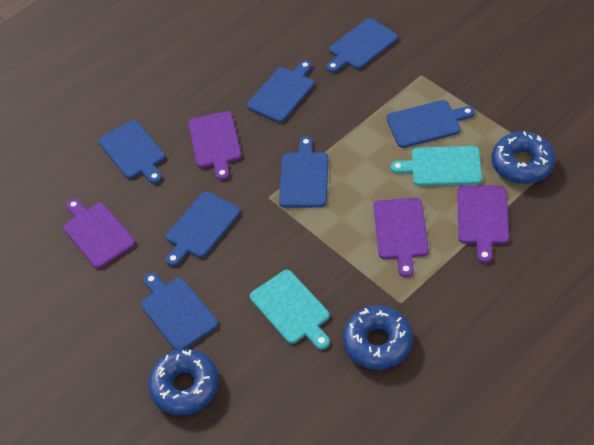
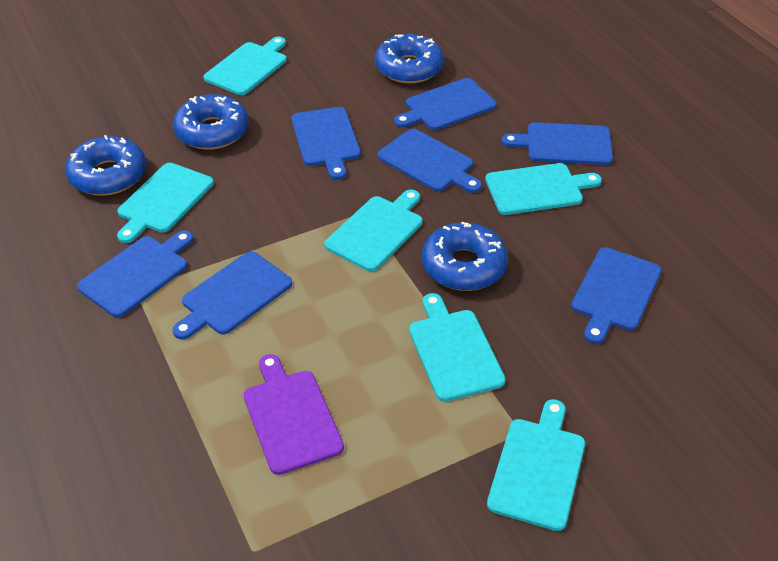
blue donut: [148,349,219,415] [343,306,413,370] [492,131,556,184] = 3 -> [65,135,146,196] [173,94,249,150] [375,34,444,83] [422,222,508,291] = 4
purple cutting board: [63,199,136,269] [188,111,242,180] [374,198,429,277] [457,185,509,263] = 4 -> [244,354,344,475] = 1
turquoise cutting board: [250,270,330,350] [391,146,482,186] = 2 -> [117,163,214,243] [203,37,287,95] [325,190,422,271] [409,293,506,401] [485,163,602,215] [487,399,585,531] = 6

